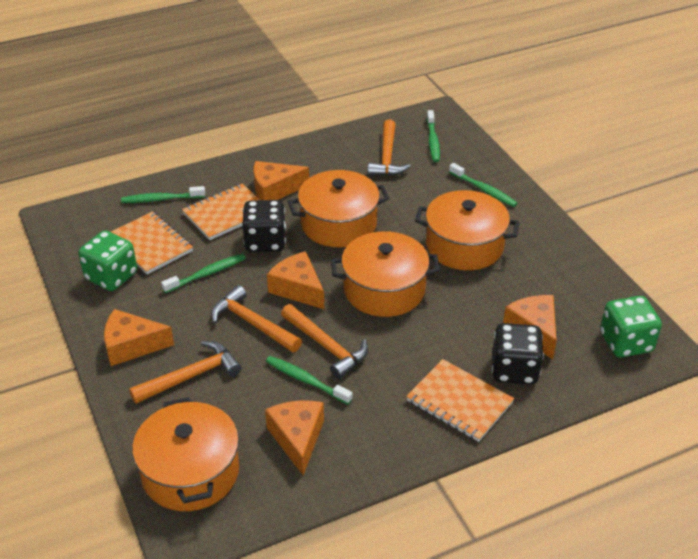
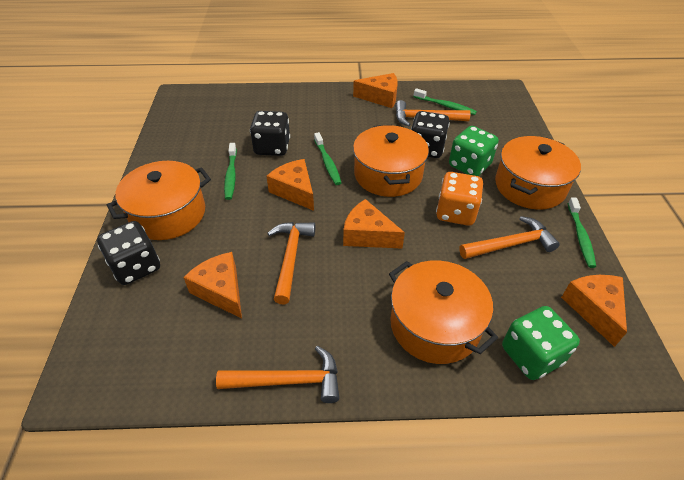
black dice: [243,200,286,252] [492,323,544,384] = 2 -> [97,221,160,285] [250,111,290,156] [411,111,450,158] = 3
green toothbrush: [121,186,205,203] [161,254,246,293] [266,356,353,404] [427,110,440,162] [449,163,518,207] = 5 -> [224,143,237,200] [314,132,341,185] [413,88,477,115] [568,197,596,268] = 4
orange dice: none = 0 -> [436,172,483,226] = 1
orange notebook: [111,211,193,275] [182,184,260,240] [406,359,514,442] = 3 -> none = 0

